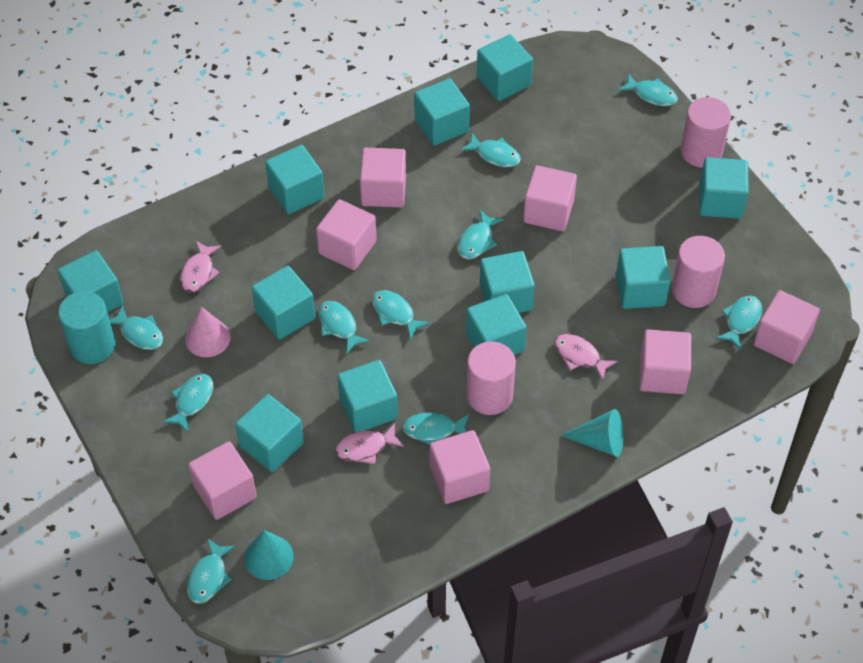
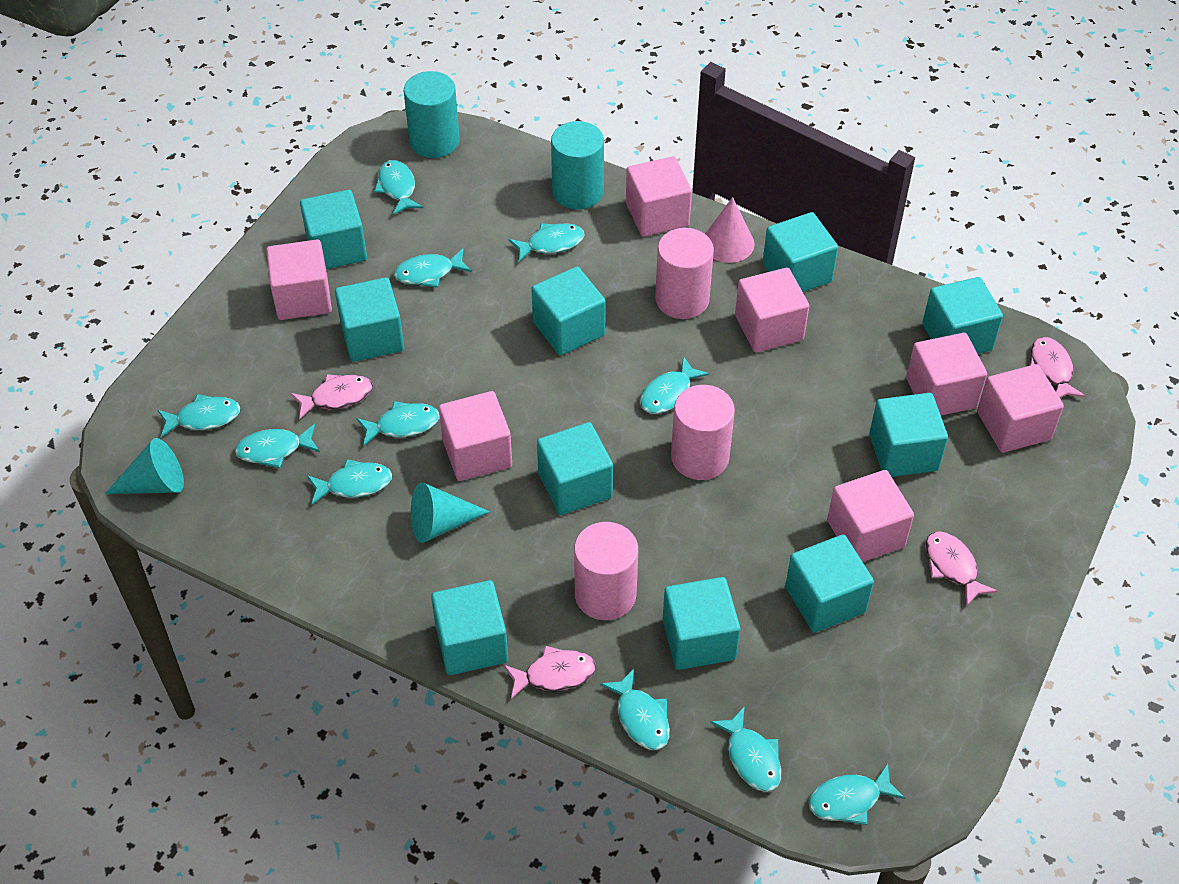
pink fish: [180,241,221,293] [335,423,404,464] [554,334,618,381] = 3 -> [290,374,373,420] [504,646,596,699] [926,531,997,607] [1030,337,1085,398] = 4
turquoise cube: [58,250,123,312] [235,394,304,472] [252,266,315,340] [265,145,324,214] [337,360,398,432] [414,78,470,146] [466,294,526,355] [477,34,533,101] [480,251,535,313] [616,246,671,309] [699,157,749,219] = 11 -> [300,190,367,269] [335,277,404,362] [431,580,508,675] [531,266,606,355] [537,422,613,515] [662,577,740,670] [763,212,838,292] [785,534,874,633] [869,393,948,477] [922,277,1003,354] = 10
turquoise cylinder: [58,291,115,364] = 1 -> [404,71,460,158] [551,121,604,209] = 2
turquoise fish: [110,305,163,350] [163,374,213,432] [187,538,235,604] [319,301,370,353] [372,290,430,339] [403,413,469,445] [457,210,503,259] [460,133,521,167] [618,73,678,106] [716,296,762,349] = 10 -> [158,394,240,437] [235,424,320,468] [307,459,392,505] [356,401,439,446] [374,160,423,215] [394,249,472,288] [508,223,585,262] [600,668,670,750] [640,356,709,414] [710,706,782,792] [809,763,905,825] = 11

